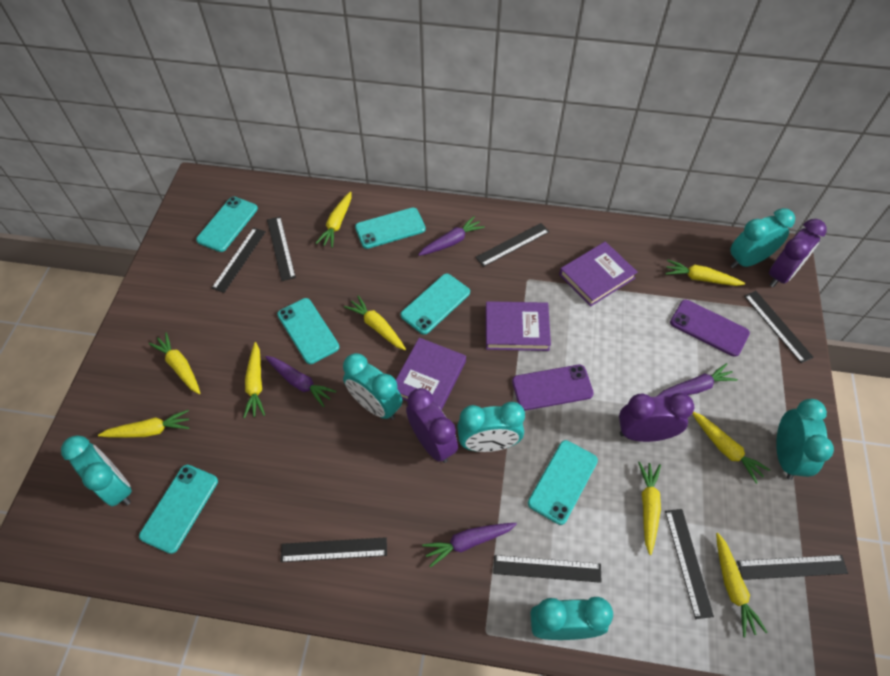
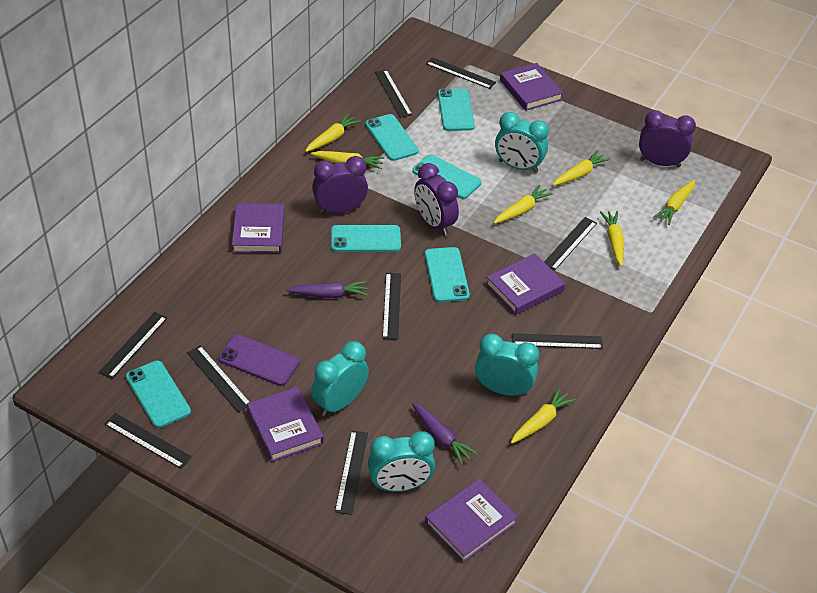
black ruler: [212,228,266,293] [267,217,296,281] [280,537,387,562] [475,223,549,267] [493,555,602,583] [665,509,714,619] [737,555,848,580] [744,291,814,363] = 8 -> [99,312,167,379] [105,413,192,469] [187,345,250,412] [335,431,368,515] [375,70,412,118] [382,273,401,340] [426,57,496,89] [512,333,603,349] [544,217,597,271] = 9
purple book: [396,338,466,410] [486,301,551,351] [559,242,638,306] = 3 -> [232,203,285,253] [247,387,324,462] [425,479,518,563] [486,253,565,315] [500,63,563,111] = 5
purple carrot: [265,356,337,407] [418,216,485,256] [422,523,517,568] [658,363,738,397] = 4 -> [286,281,368,298] [412,402,478,465] = 2
purple phone: [512,365,594,411] [670,300,750,357] = 2 -> [218,334,300,386] = 1
turquoise clock: [61,435,132,506] [343,353,402,420] [457,402,525,452] [530,597,613,640] [730,208,795,268] [776,399,834,480] = 6 -> [311,341,369,416] [368,431,435,492] [475,334,539,396] [495,112,549,173] = 4
yellow carrot: [98,410,190,438] [149,332,200,394] [243,342,265,418] [316,192,351,248] [344,295,406,350] [638,462,661,555] [665,260,745,286] [692,412,770,484] [716,533,767,637] = 9 -> [305,113,361,152] [311,151,384,169] [494,185,553,224] [511,388,576,444] [553,150,610,186] [600,211,624,267] [653,180,695,225] = 7

